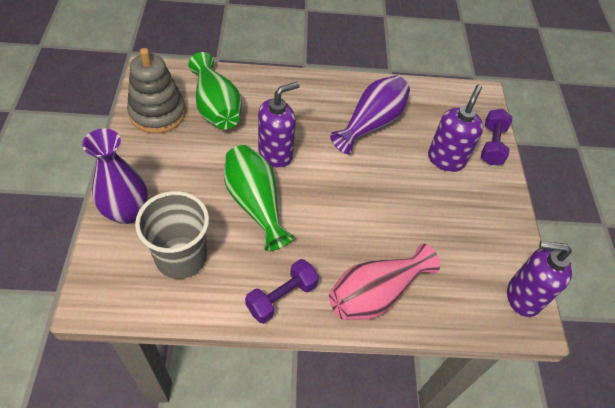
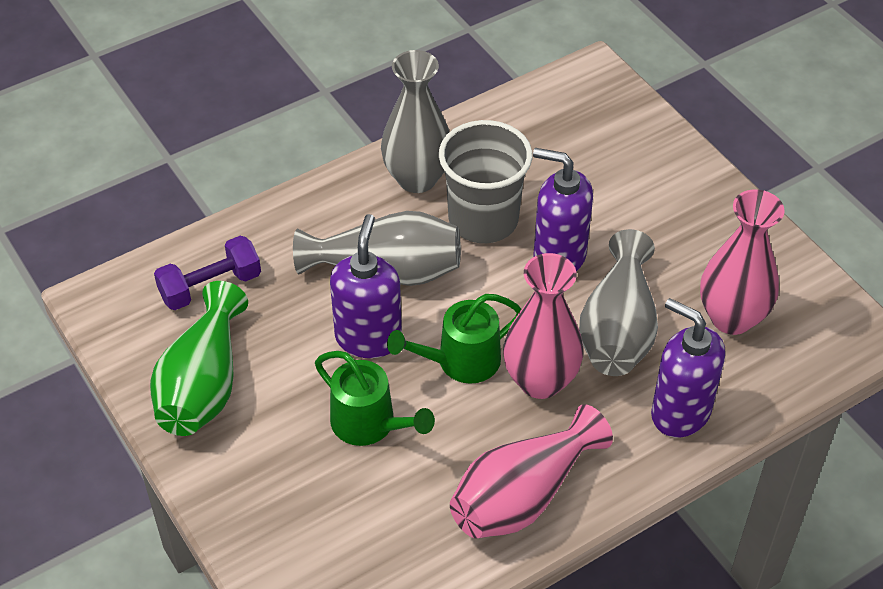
green vase: [188,52,242,129] [224,145,294,251] = 2 -> [150,281,248,436] = 1
green watering can: none = 0 -> [315,351,435,446] [387,294,521,384] = 2
grey stacking toy: [127,48,186,134] = 1 -> none = 0
grey vase: none = 0 -> [293,211,461,286] [381,50,449,193] [579,229,658,376] = 3
pink vase: [329,244,440,320] = 1 -> [450,404,613,539] [503,253,583,399] [700,189,785,335] = 3
purple dumbbell: [245,259,319,323] [481,109,512,165] = 2 -> [154,236,261,310] = 1
purple vase: [82,128,148,224] [330,75,410,154] = 2 -> none = 0

